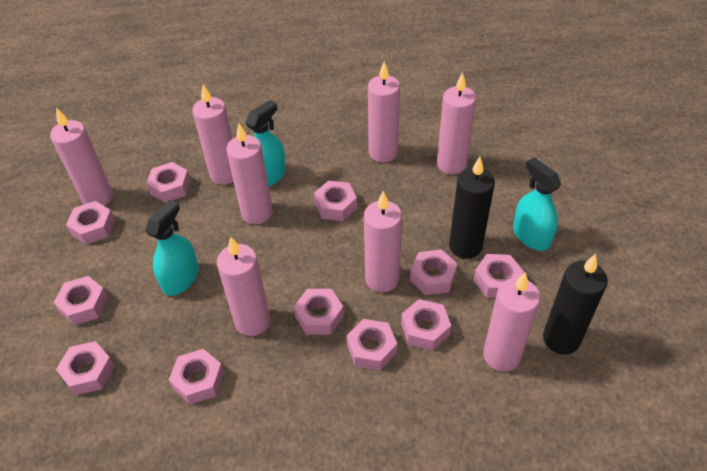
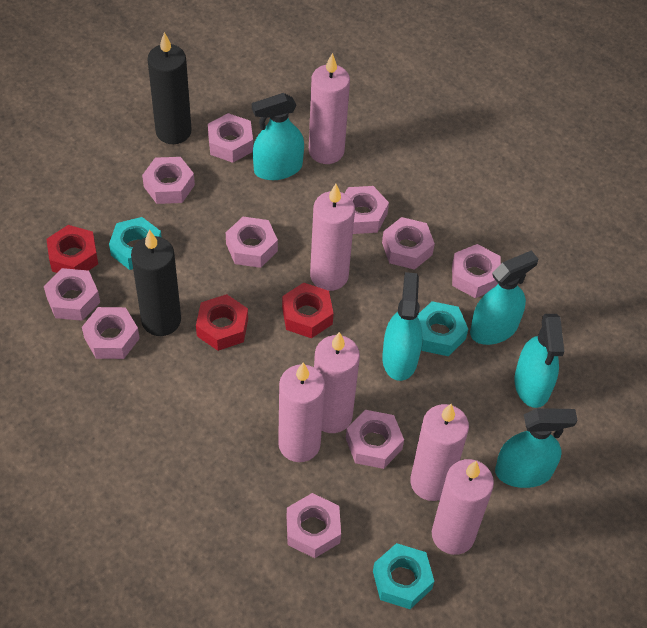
pink candle: [50,108,113,206] [192,84,233,185] [217,237,270,336] [226,124,273,224] [364,191,402,293] [368,62,400,163] [437,72,476,175] [483,272,540,372] = 8 -> [278,362,325,462] [309,53,350,164] [310,184,355,291] [314,332,360,433] [410,404,469,501] [432,459,494,555] = 6
pink nut: [54,276,108,325] [56,341,115,395] [66,201,115,245] [146,162,191,203] [169,349,224,405] [294,289,344,335] [314,181,357,221] [346,319,397,371] [401,299,451,351] [410,249,458,295] [474,254,524,298] = 11 -> [44,268,100,321] [82,307,140,359] [142,157,195,204] [208,113,253,163] [226,217,278,268] [287,493,341,558] [344,186,389,234] [346,410,404,469] [382,217,435,270] [452,244,501,298] = 10
red nut: none = 0 -> [46,225,98,273] [196,294,248,351] [282,282,334,338] = 3
turquoise nut: none = 0 -> [109,217,162,270] [373,543,434,609] [417,301,468,356] = 3
turquoise spray bottle: [145,200,199,296] [245,100,286,187] [513,157,561,251] = 3 -> [252,93,304,180] [382,272,423,381] [470,250,538,345] [495,408,578,488] [514,314,564,408] = 5

